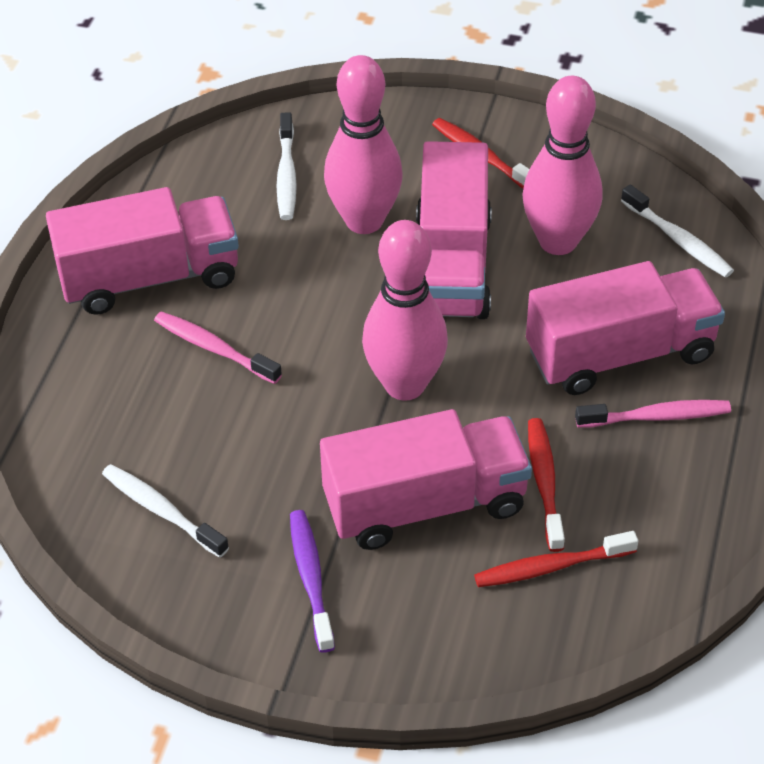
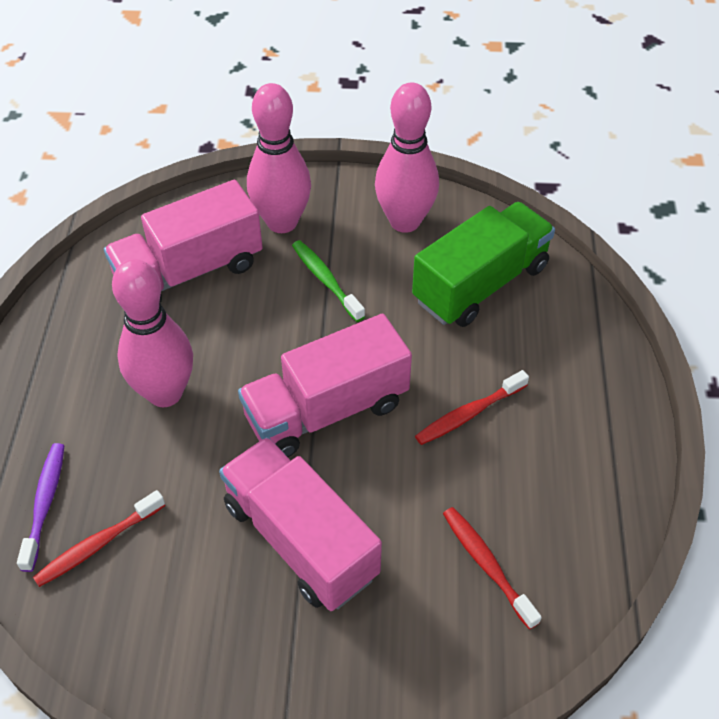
green toothbrush: none = 0 -> [292,240,365,322] = 1
green truck: none = 0 -> [412,202,555,327] = 1
pink toothbrush: [154,311,282,384] [575,400,731,428] = 2 -> none = 0
pink truck: [46,187,239,315] [320,409,532,550] [416,141,492,319] [526,261,725,395] = 4 -> [104,180,263,303] [219,437,382,611] [238,314,412,457] = 3
white toothbrush: [102,464,229,558] [277,112,297,220] [621,185,734,278] = 3 -> none = 0

